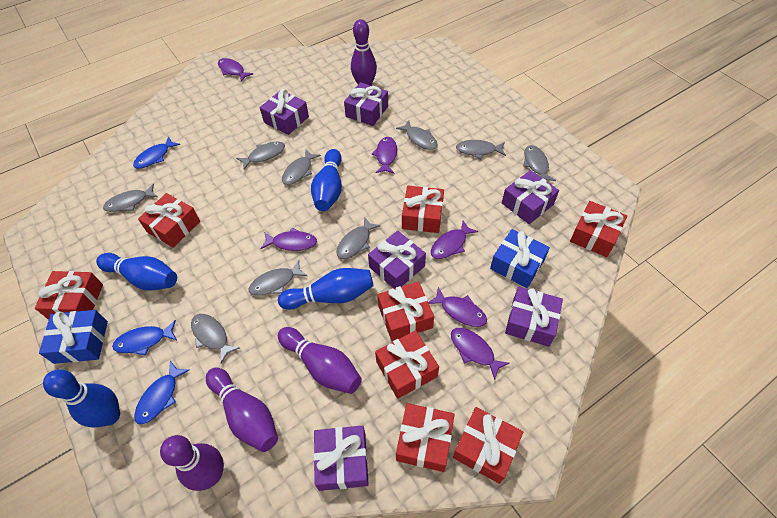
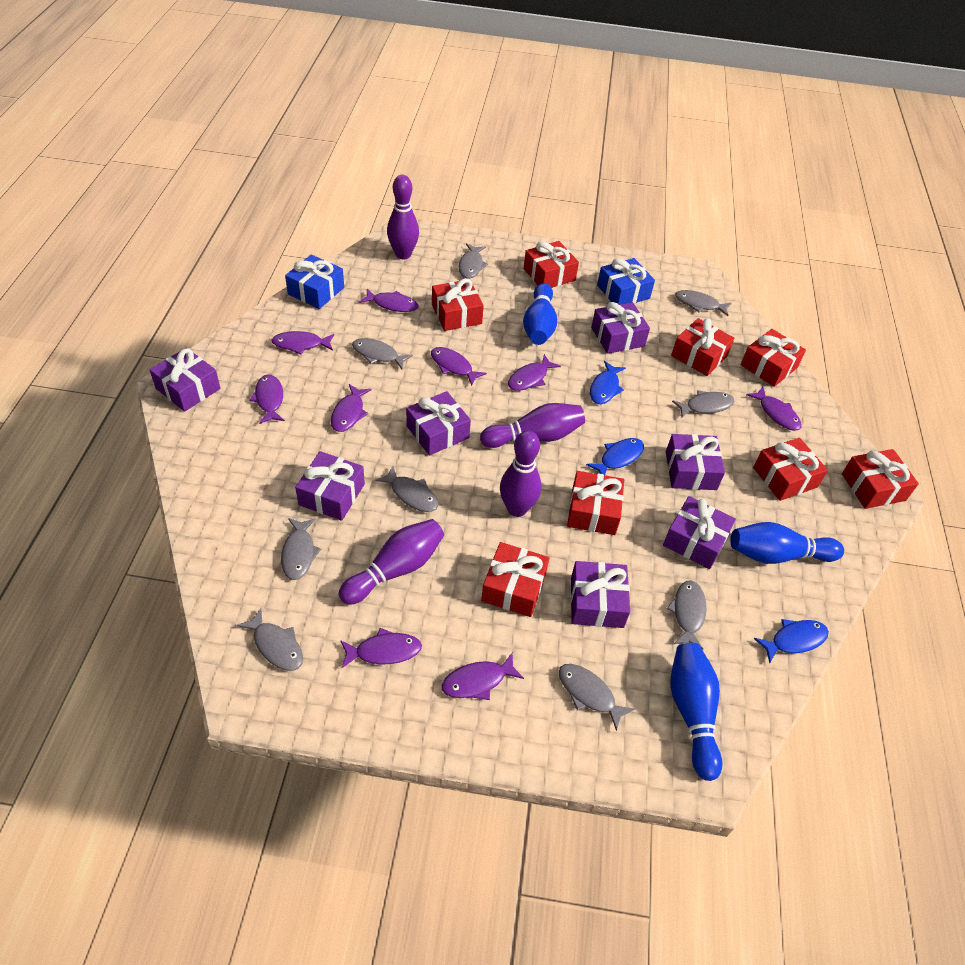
blue bowling pin: [43,370,120,427] [96,253,177,291] [278,268,373,310] [311,149,342,211] = 4 -> [523,283,557,345] [670,643,723,781] [730,522,844,564] = 3
purple fish: [218,58,253,82] [260,228,317,251] [372,137,397,174] [428,287,487,327] [431,221,478,259] [451,328,510,380] = 6 -> [249,374,285,424] [271,331,334,355] [331,384,371,432] [340,628,422,668] [359,289,418,312] [431,347,487,386] [442,652,524,700] [508,354,561,391] [746,387,802,431] = 9
purple gift: [260,89,309,135] [314,426,369,491] [344,82,388,126] [368,231,426,289] [502,170,559,224] [505,286,563,347] = 6 -> [150,348,221,412] [295,451,365,521] [406,391,471,455] [571,561,630,628] [591,302,650,354] [663,496,736,569] [666,434,725,490] = 7

